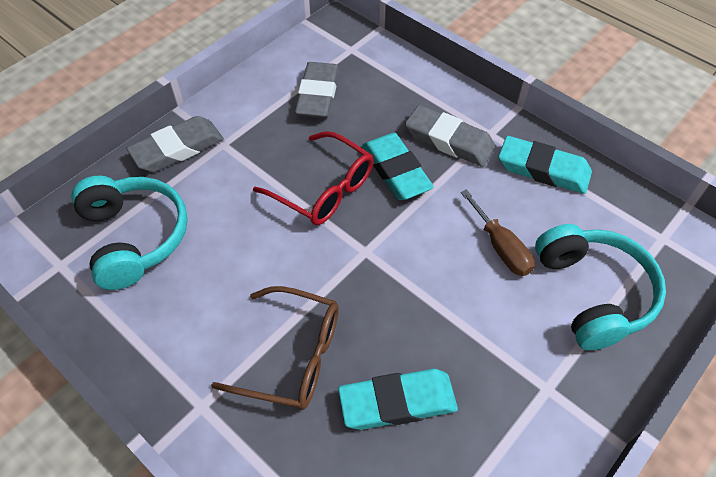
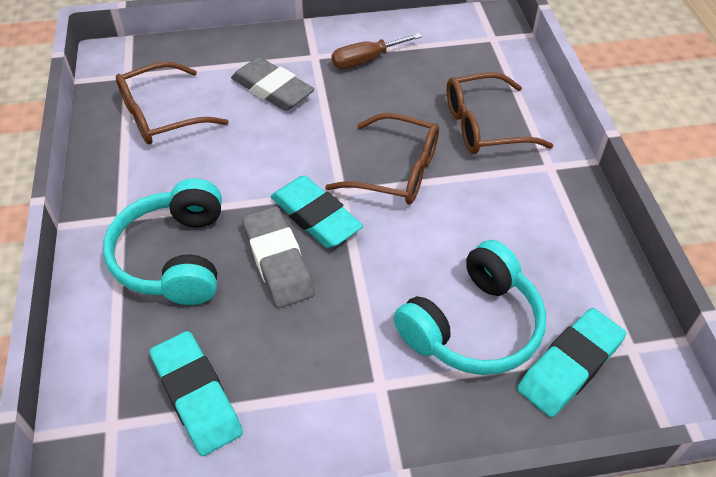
brown glasses: [211,286,339,410] = 1 -> [116,62,228,144] [325,113,439,205] [446,72,554,154] = 3
grey eraser: [126,116,224,172] [295,62,339,118] [405,105,496,167] = 3 -> [231,57,315,111] [242,206,315,308] = 2
red glasses: [253,131,373,225] = 1 -> none = 0

